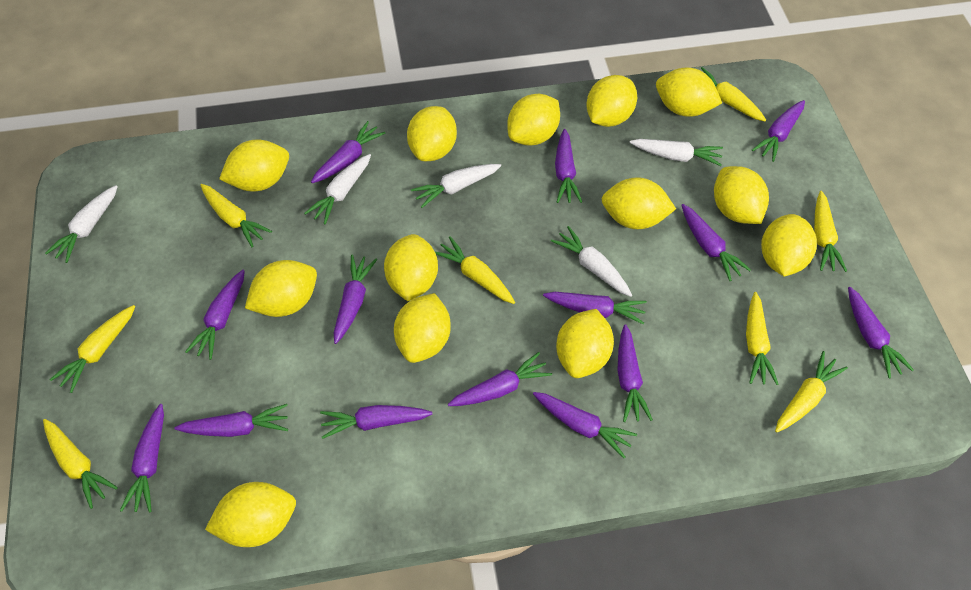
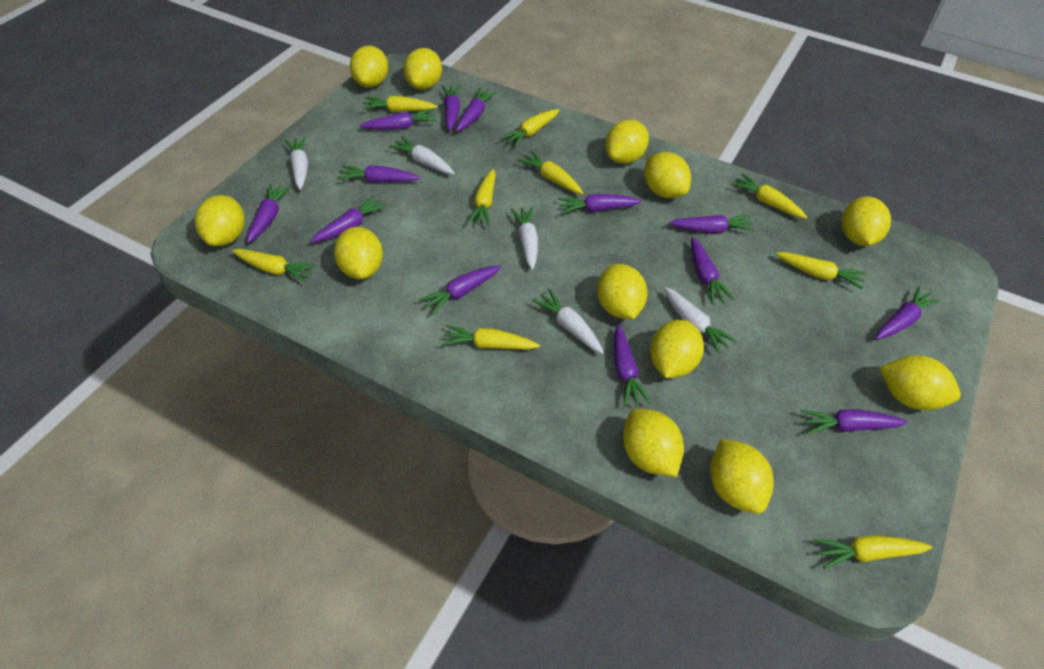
purple carrot: [120,404,164,512] [174,404,288,437] [185,270,245,360] [311,121,385,183] [320,405,432,439] [334,254,377,344] [448,352,552,406] [533,392,637,458] [543,292,647,325] [555,129,582,203] [618,324,653,422] [681,204,751,281] [752,100,805,162] [848,287,914,378] = 14 -> [247,183,291,243] [310,195,387,243] [338,165,420,183] [360,109,437,130] [418,265,501,315] [442,85,461,131] [456,88,497,132] [558,194,642,214] [614,325,651,407] [669,215,755,233] [691,237,735,304] [801,409,908,434] [876,287,940,339] = 13
yellow carrot: [43,419,118,509] [49,305,135,393] [200,184,272,247] [435,236,515,304] [701,67,766,122] [746,292,779,385] [775,351,848,433] [814,191,847,272] = 8 -> [232,249,316,282] [362,96,437,112] [442,325,540,350] [467,169,496,226] [501,109,559,147] [517,150,583,194] [731,174,807,219] [776,252,867,290] [814,535,932,569] = 9
yellow lemon: [205,482,296,547] [219,140,289,191] [245,260,317,317] [384,234,438,301] [394,293,451,363] [407,106,457,161] [507,94,560,145] [556,309,614,378] [586,75,637,127] [601,177,676,229] [656,68,722,117] [714,166,769,224] [761,214,817,277] = 13 -> [195,195,245,246] [334,227,383,279] [350,46,388,88] [404,48,442,90] [597,264,647,319] [605,120,649,164] [623,409,684,477] [644,152,691,198] [650,320,704,378] [710,439,774,514] [842,196,891,246] [879,355,961,410] = 12

